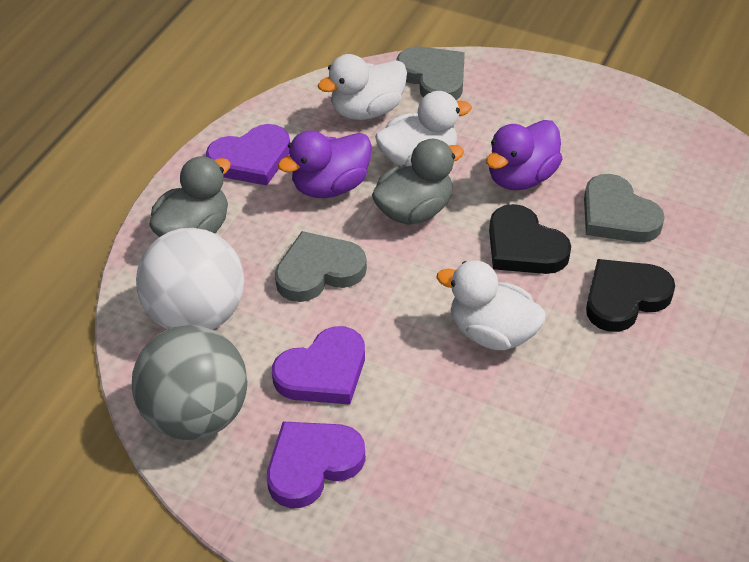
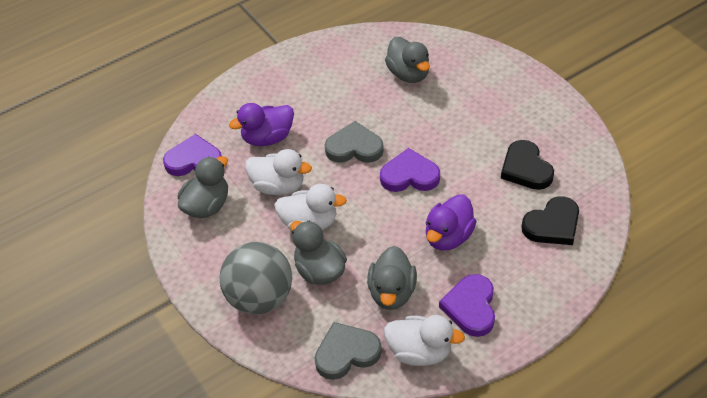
grey duck: [149,156,231,237] [372,139,464,225] = 2 -> [178,156,228,218] [290,221,347,285] [367,246,417,310] [385,37,430,83] = 4
grey heart: [275,231,367,302] [397,46,465,100] [584,174,665,242] = 3 -> [315,322,382,380] [325,121,384,163] = 2
white ball: [136,228,244,330] = 1 -> none = 0

